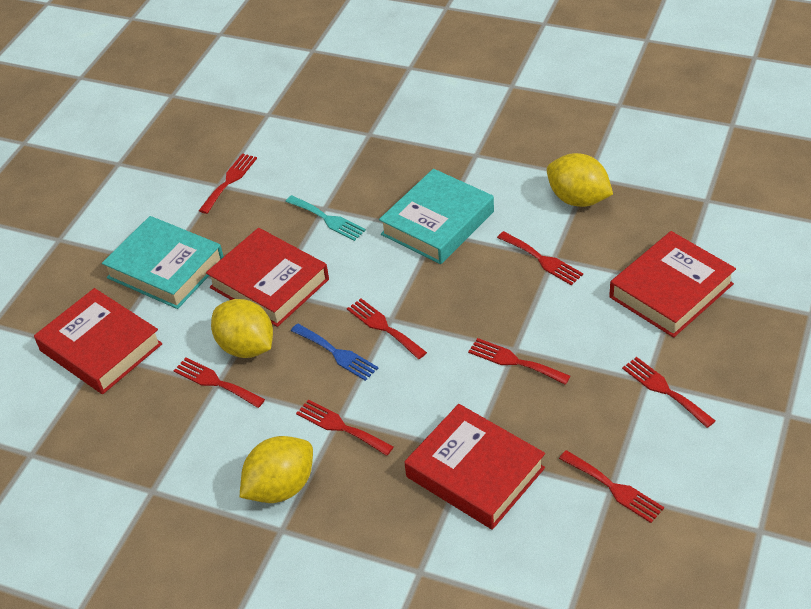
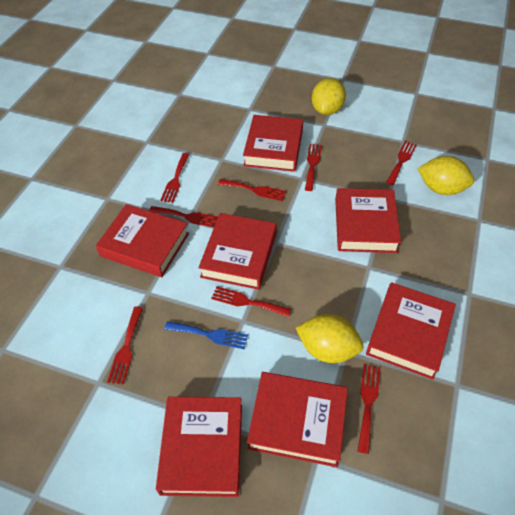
red book: [34,288,163,394] [206,228,329,327] [405,404,545,530] [609,231,736,338] = 4 -> [96,204,189,277] [156,397,242,497] [198,213,277,290] [243,115,303,172] [247,372,348,467] [335,188,401,253] [366,282,456,380] = 7
turquoise book: [102,216,224,309] [379,169,494,264] = 2 -> none = 0
turquoise fork: [285,195,366,241] = 1 -> none = 0

